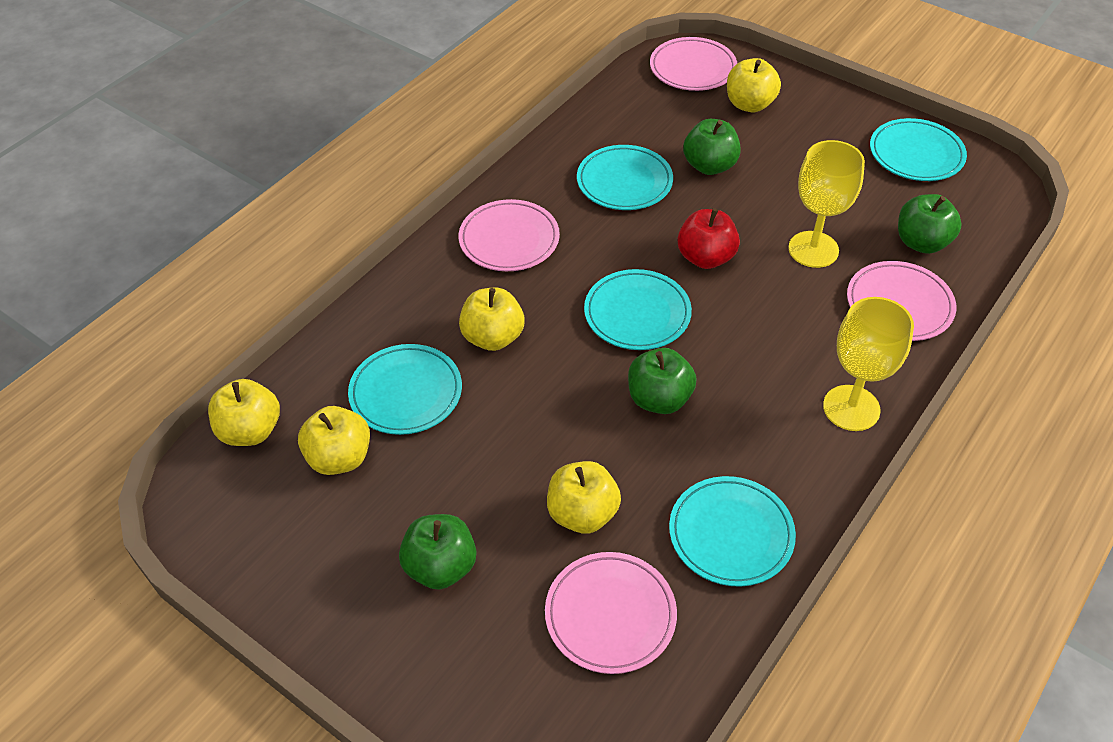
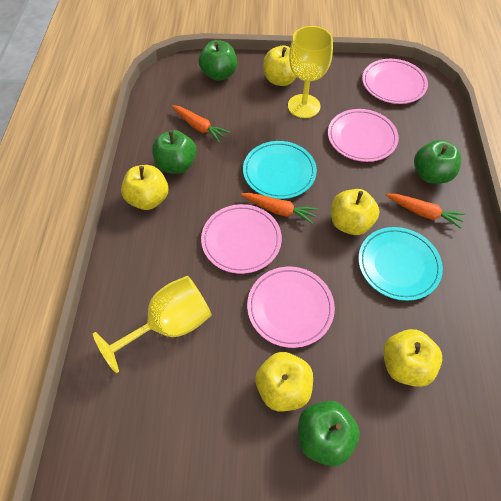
orange carrot: none = 0 -> [172,105,230,143] [241,193,318,224] [386,194,466,229] = 3
red apple: [677,208,740,269] = 1 -> none = 0
turquoise plate: [348,344,462,435] [577,145,673,210] [584,269,692,350] [669,476,796,586] [870,118,967,181] = 5 -> [243,141,317,199] [358,227,443,301] = 2

